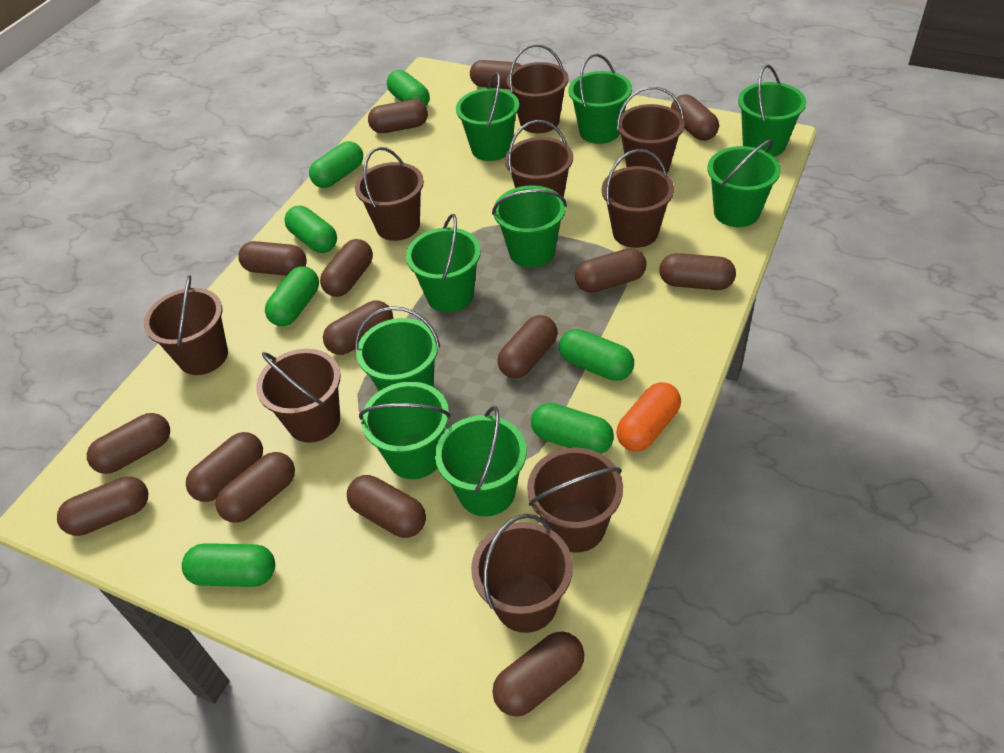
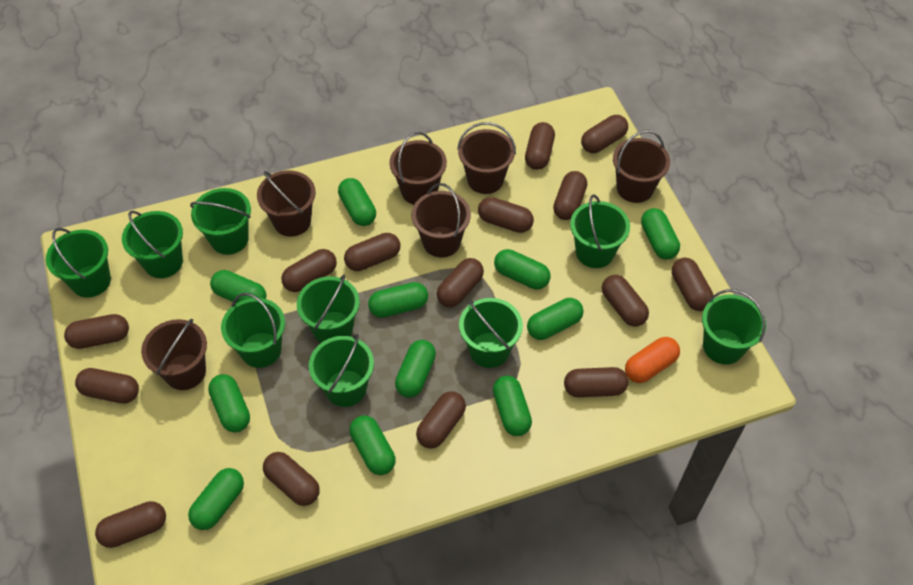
brown bucket: [144,275,228,375] [256,349,341,443] [355,147,424,241] [471,513,573,633] [505,120,573,198] [507,44,569,133] [527,447,623,553] [602,149,674,248] [617,86,684,173] = 9 -> [141,318,207,390] [257,171,316,237] [389,132,447,205] [412,183,471,257] [457,122,516,194] [613,130,670,203] = 6
green capsule: [182,543,275,587] [265,266,319,326] [284,206,337,253] [309,141,363,188] [387,70,430,106] [531,403,614,454] [559,329,634,381] = 7 -> [188,468,244,530] [208,374,250,432] [210,270,267,303] [338,178,376,226] [349,415,396,475] [368,282,428,318] [395,340,436,398] [493,376,532,436] [494,249,550,289] [527,298,584,340] [641,208,680,260] = 11

